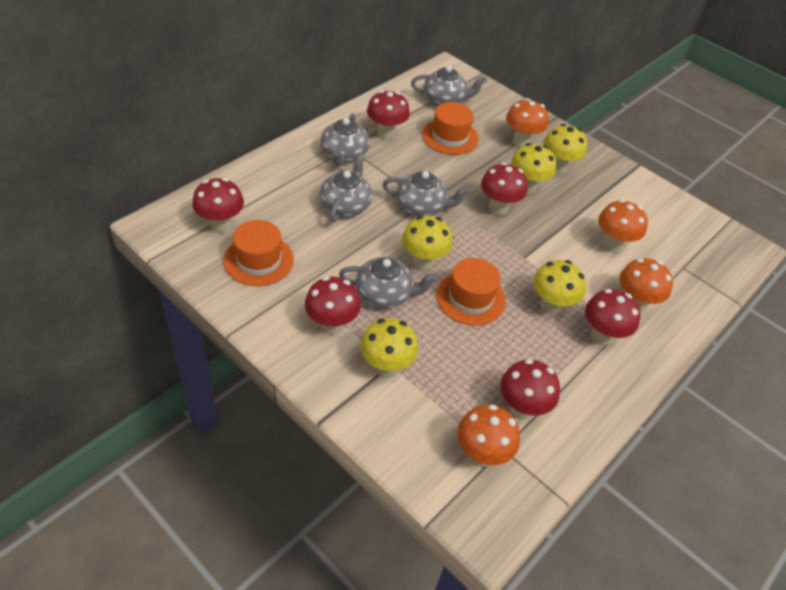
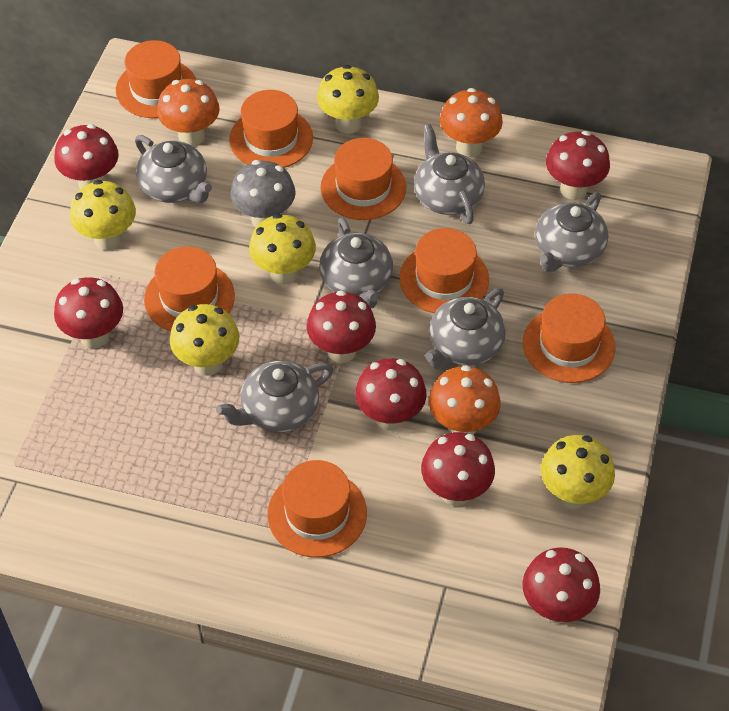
grey mushroom: none = 0 -> [230,160,296,227] = 1
grey teapot: [320,152,372,222] [321,113,370,166] [339,257,438,309] [382,171,470,216] [411,66,487,106] = 5 -> [135,135,212,203] [216,361,334,432] [319,217,393,308] [414,124,485,224] [425,288,506,369] [535,192,608,272] = 6
orange hat: [223,220,294,286] [422,102,479,155] [436,258,506,326] = 3 -> [116,40,196,118] [144,247,235,331] [229,90,313,168] [268,460,367,558] [321,138,406,220] [399,228,489,313] [523,293,616,383] = 7
orange mushroom: [457,404,520,467] [506,98,549,147] [598,199,648,252] [620,258,673,312] = 4 -> [157,79,220,146] [429,365,501,435] [440,88,503,157] = 3
red mushroom: [192,178,244,233] [305,276,361,335] [367,90,410,140] [481,162,528,215] [500,359,560,420] [585,289,641,346] = 6 -> [54,124,119,189] [54,277,123,348] [307,290,376,363] [355,358,426,431] [421,432,495,506] [522,548,600,623] [546,131,610,200] = 7

